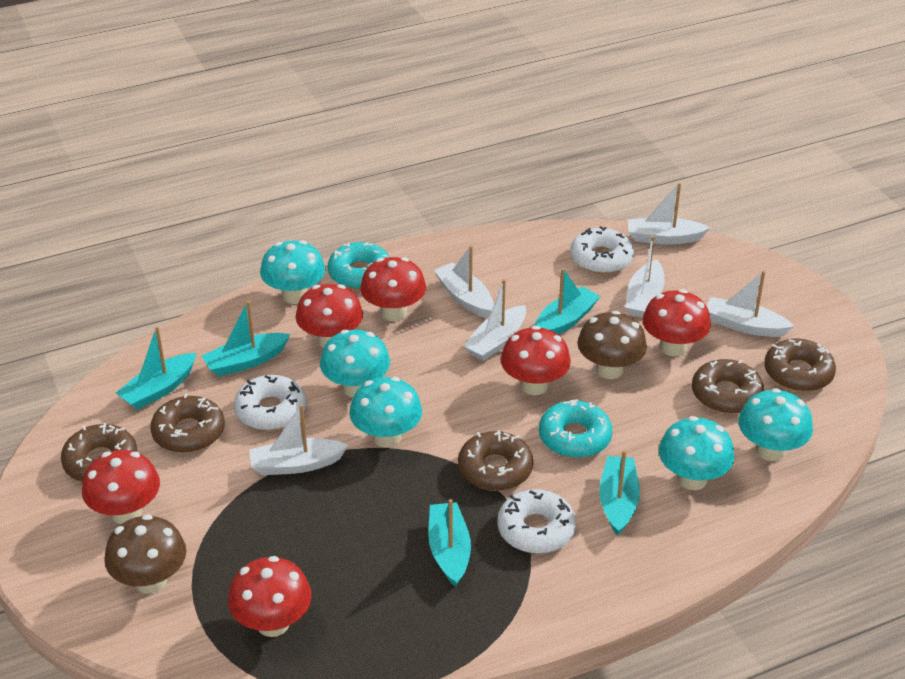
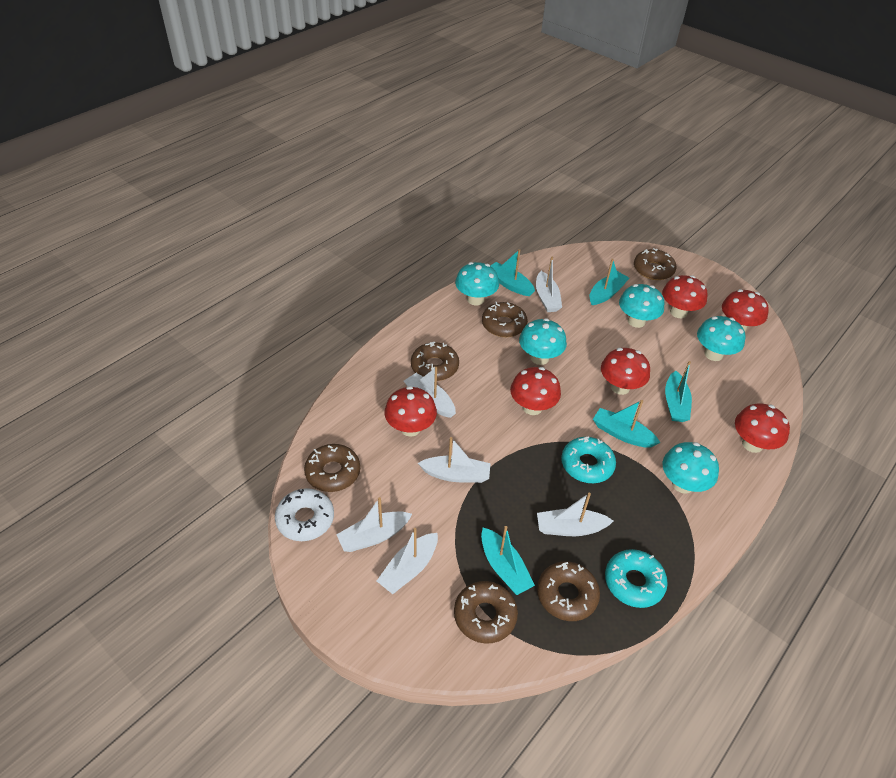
brown donut: [61,423,137,482] [150,393,225,453] [458,430,533,491] [692,359,764,414] [764,339,836,392] = 5 -> [304,444,360,492] [411,342,459,381] [454,581,518,644] [482,302,528,337] [537,561,600,621] [634,248,676,280] = 6
brown mushroom: [104,514,186,593] [577,311,647,379] = 2 -> none = 0
white donut: [234,375,306,430] [497,489,576,554] [570,226,634,274] = 3 -> [275,488,334,541] = 1

